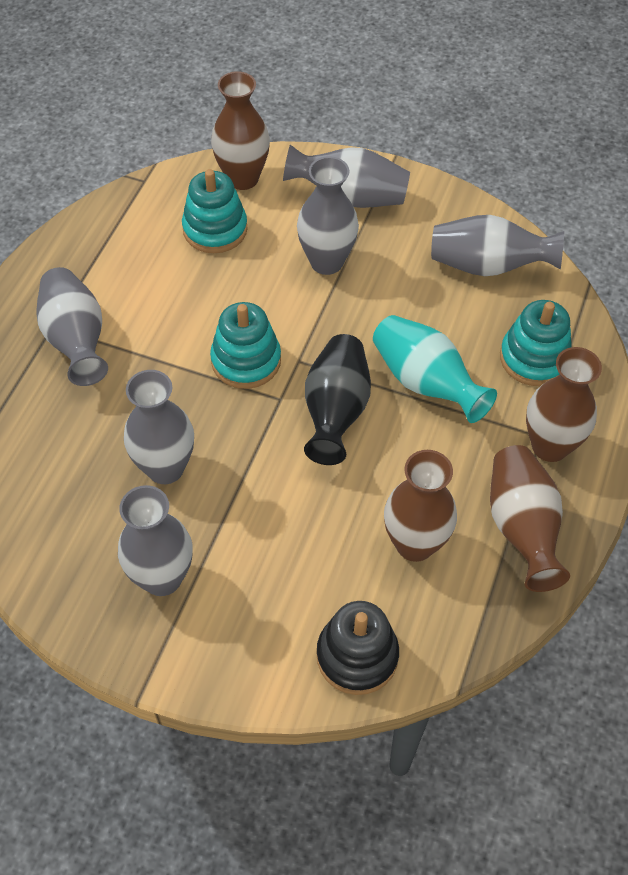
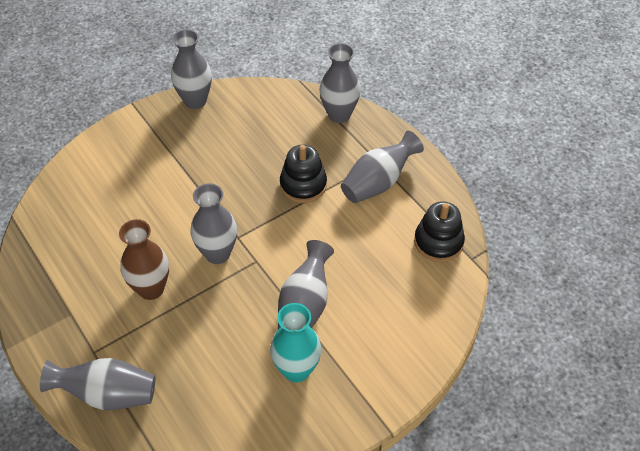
black stacking toy: [317,601,399,695] = 1 -> [280,145,327,203] [414,201,465,262] = 2
black vase: [304,334,371,465] = 1 -> none = 0
brown vase: [211,71,270,190] [384,450,457,562] [490,445,570,592] [526,347,602,462] = 4 -> [119,219,169,300] = 1
turquoise stacking toy: [182,169,248,253] [210,302,281,389] [500,300,572,386] = 3 -> none = 0

